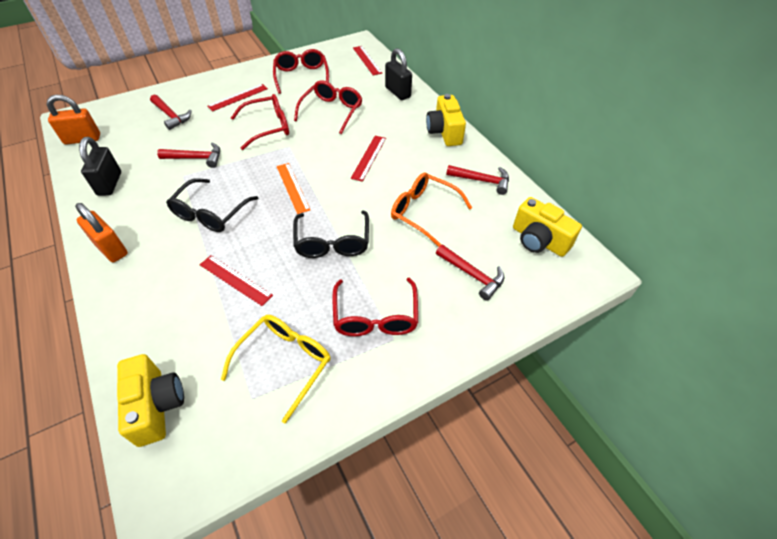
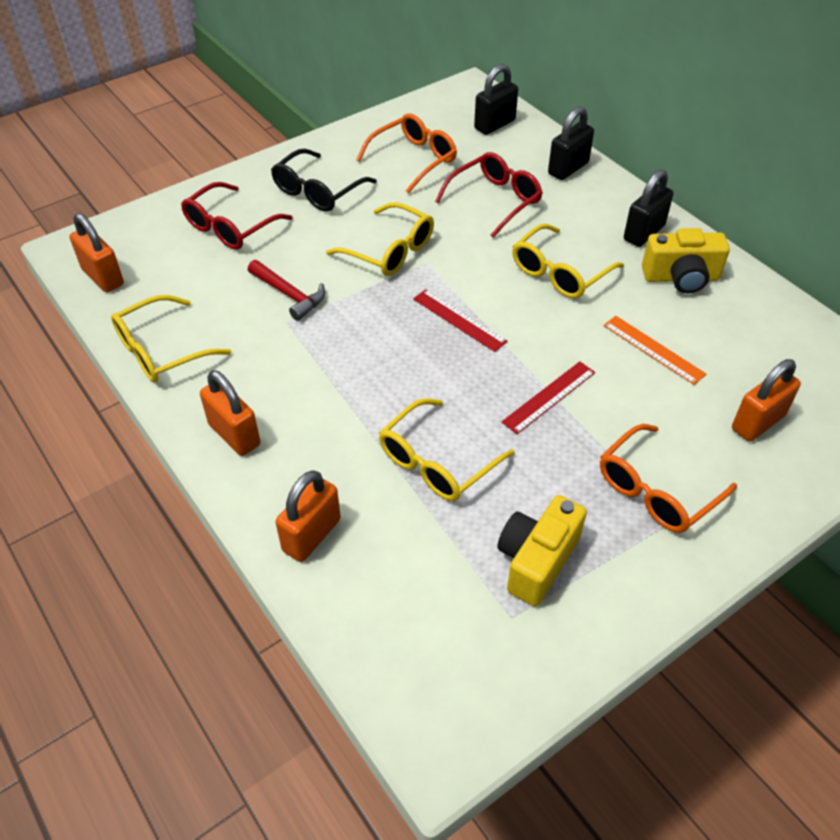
black glasses: [166,178,258,232] [293,210,369,258] = 2 -> [271,149,377,212] = 1
black padlock: [79,137,121,196] [385,48,412,100] = 2 -> [474,64,518,135] [548,106,594,180] [624,170,673,247] = 3
orange glasses: [391,172,472,247] = 1 -> [356,113,457,194] [600,424,737,533] = 2
orange padlock: [46,95,100,145] [75,203,128,262] = 2 -> [69,213,124,292] [200,370,260,456] [275,470,341,562] [732,359,801,442] = 4
red glasses: [231,94,289,150] [273,49,329,94] [294,80,362,134] [332,278,418,336] = 4 -> [181,182,293,250] [435,152,543,238] = 2
red hammer: [150,95,192,130] [157,142,220,168] [436,245,504,301] [446,165,509,195] = 4 -> [248,260,325,321] = 1
red ruler: [200,255,273,306] [207,84,268,111] [351,136,386,182] [353,46,382,75] = 4 -> [413,289,508,352] [502,361,595,434] = 2
yellow camera: [117,354,184,447] [426,94,466,146] [513,197,582,257] = 3 -> [497,495,587,606] [642,228,730,293] = 2
yellow glasses: [221,315,331,423] = 1 -> [111,295,231,382] [326,202,434,276] [379,398,515,501] [512,224,624,298] = 4

